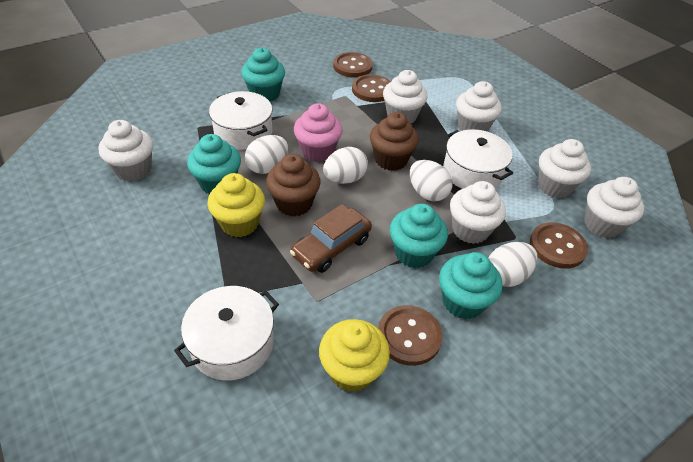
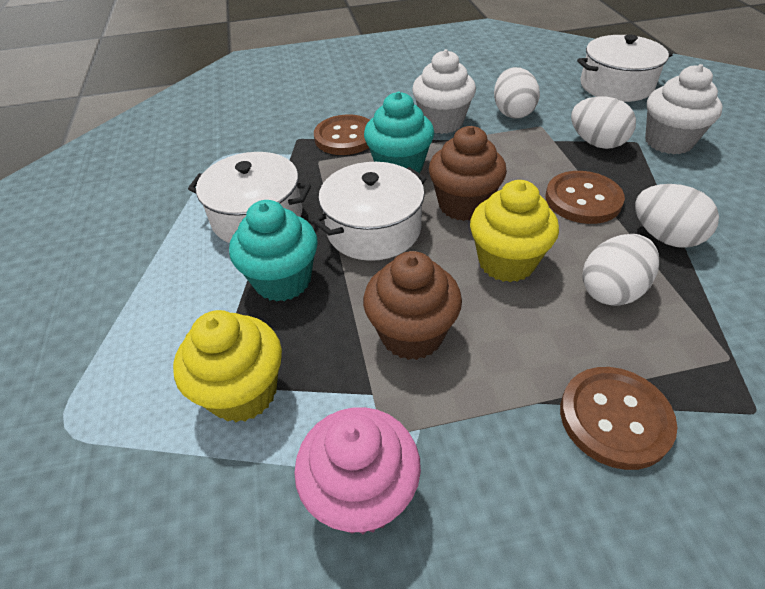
brown button: [333,52,373,78] [352,74,391,102] [378,305,443,366] [530,222,588,269] = 4 -> [314,114,370,155] [545,171,625,224] [560,367,677,470] = 3
brown car: [290,204,372,273] = 1 -> none = 0
turquoise cupcake: [187,134,241,194] [241,47,285,101] [390,204,448,268] [439,252,503,319] = 4 -> [229,200,318,302] [364,92,434,173] = 2
white cupcake: [99,120,153,181] [383,70,428,123] [450,181,506,244] [456,81,502,132] [538,139,591,198] [584,177,644,238] = 6 -> [412,49,476,134] [645,64,723,154] = 2

